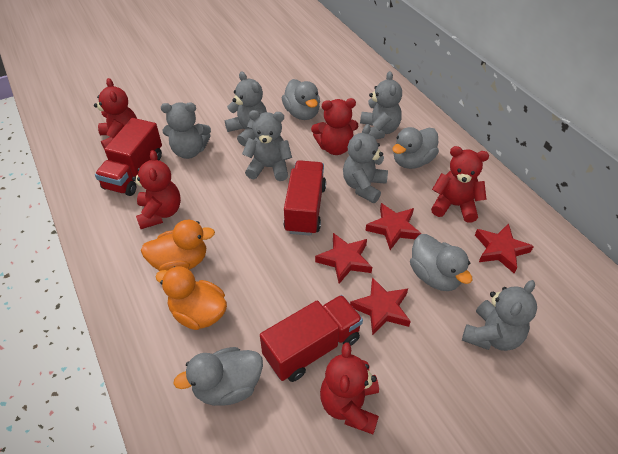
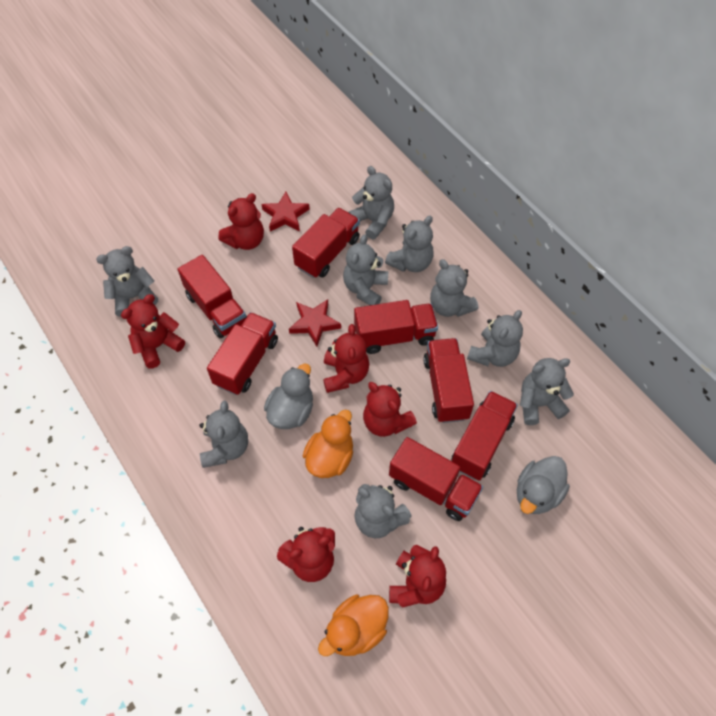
grey duck: [174,347,263,406] [282,79,320,120] [392,127,439,169] [410,234,472,291] = 4 -> [264,364,313,429] [517,456,570,514] = 2
grey teddy bear: [161,102,211,159] [225,71,267,146] [242,110,292,181] [343,124,388,203] [360,71,402,139] [462,280,537,351] = 6 -> [96,246,158,317] [200,401,248,468] [343,234,389,305] [348,166,394,239] [354,484,412,538] [385,216,434,272] [430,259,478,317] [467,310,523,367] [520,358,574,425] = 9
red star: [315,233,372,284] [350,277,411,336] [365,203,421,250] [475,223,534,273] = 4 -> [262,192,310,231] [289,299,341,346] = 2
red teddy bear: [94,78,137,149] [132,150,181,229] [311,98,359,155] [320,342,379,434] [431,146,489,223] = 5 -> [121,294,185,369] [218,193,264,250] [277,527,335,582] [323,324,369,393] [363,382,417,437] [389,545,446,607] = 6
red truck: [95,118,162,196] [260,295,363,382] [283,160,326,236] = 3 -> [177,255,247,338] [207,312,278,395] [292,208,360,278] [354,300,438,354] [389,437,483,521] [423,338,474,423] [451,391,518,481] = 7

